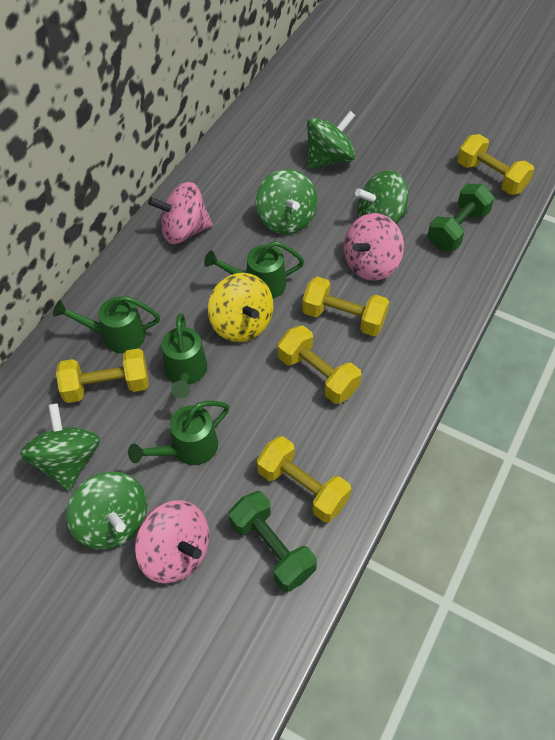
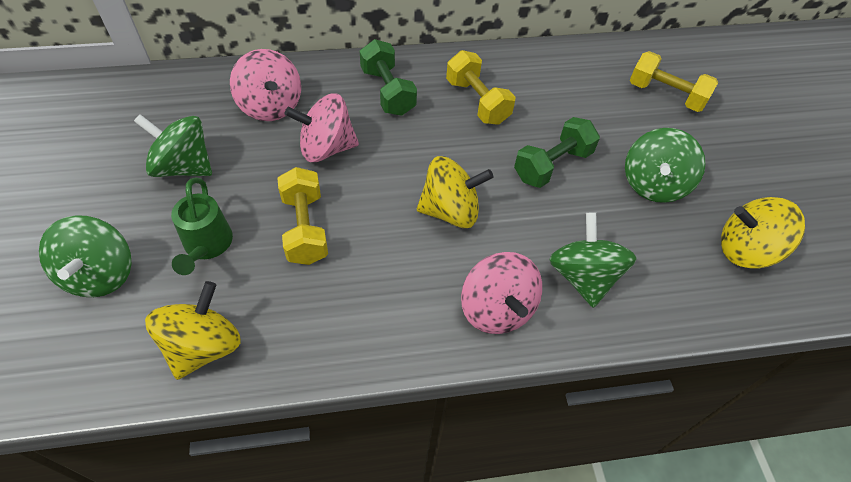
green spinning top: [20,403,100,491] [66,472,147,550] [256,169,318,234] [307,111,356,169] [355,170,408,224] = 5 -> [39,215,131,297] [134,114,212,177] [549,212,637,308] [625,128,706,203] = 4
green watering can: [53,296,160,353] [128,401,229,465] [162,313,207,399] [204,241,304,299] = 4 -> [171,178,233,275] = 1
yellow dumbbell: [56,348,149,403] [257,436,351,523] [278,325,362,404] [302,276,389,336] [457,134,534,195] = 5 -> [277,167,328,265] [446,50,515,125] [630,51,718,112] = 3
yellow spinning top: [208,273,273,342] = 1 -> [145,281,241,380] [417,156,493,228] [721,197,805,268] = 3

